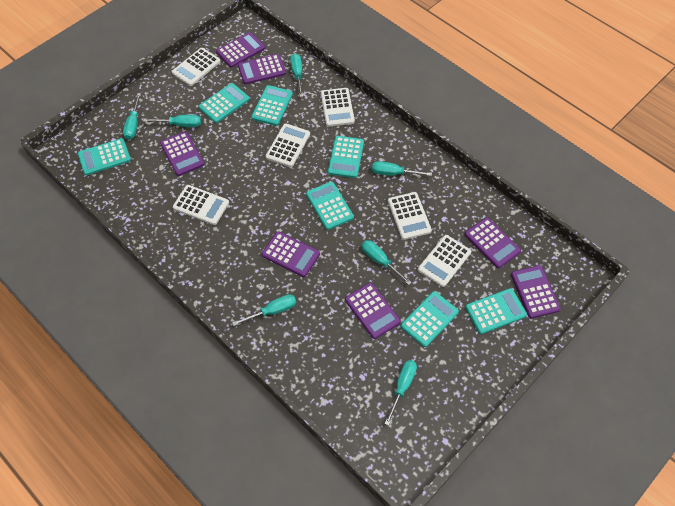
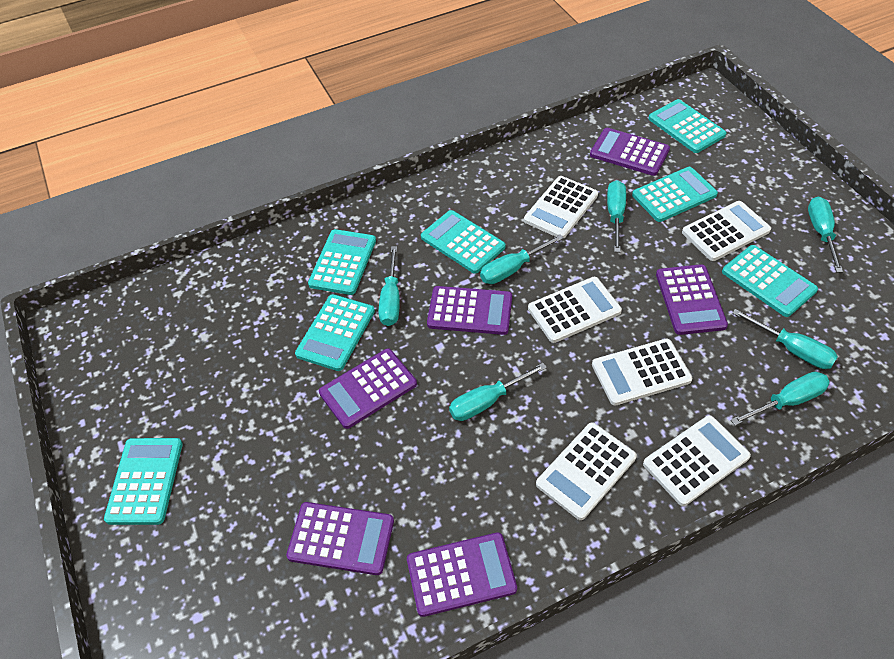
purple calculator: [160,131,205,176] [216,32,265,68] [238,54,286,84] [262,231,320,277] [345,283,401,339] [465,217,521,268] [511,265,561,318] = 7 -> [286,502,394,575] [319,348,417,429] [407,532,517,617] [427,286,512,335] [590,128,670,176] [656,264,728,335] = 6

